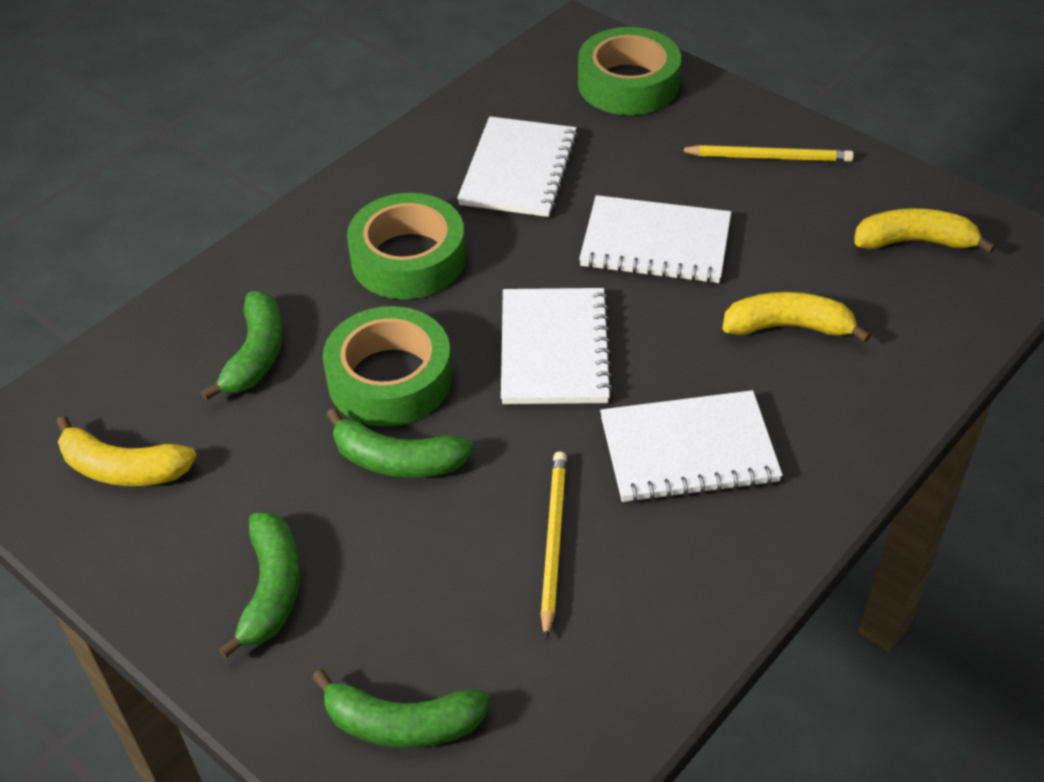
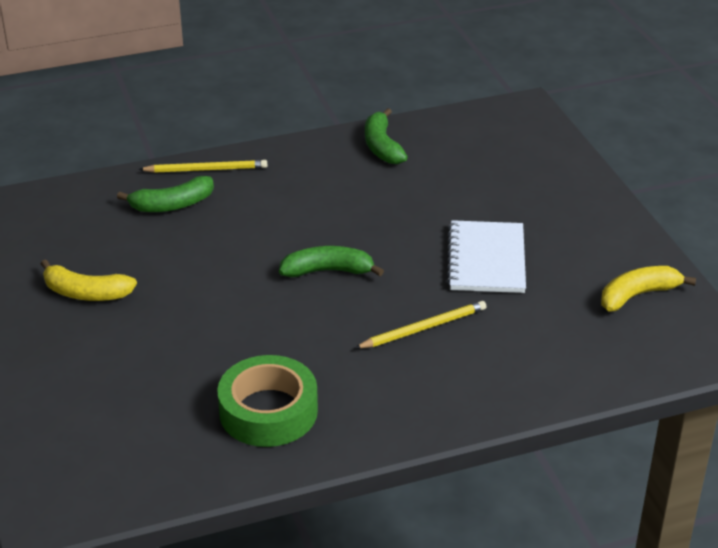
green banana: [201,291,283,401] [218,512,300,658] [312,669,490,748] [327,408,473,478] = 4 -> [117,176,214,212] [279,246,384,277] [365,108,408,164] = 3
green tape: [323,306,452,427] [347,193,466,299] [578,27,681,115] = 3 -> [217,355,318,447] = 1
white notebook: [457,116,578,217] [501,288,613,404] [579,195,731,283] [600,390,783,503] = 4 -> [447,220,526,293] = 1
yellow banana: [56,416,196,486] [722,292,871,343] [855,208,996,254] = 3 -> [41,259,137,301] [601,266,696,312] = 2

